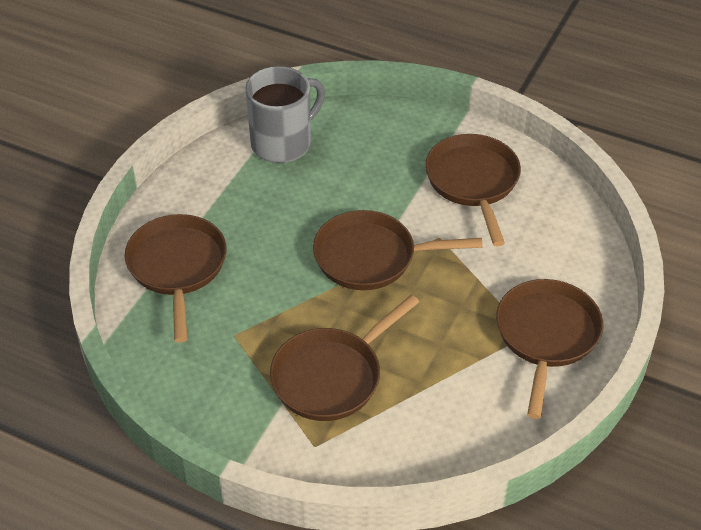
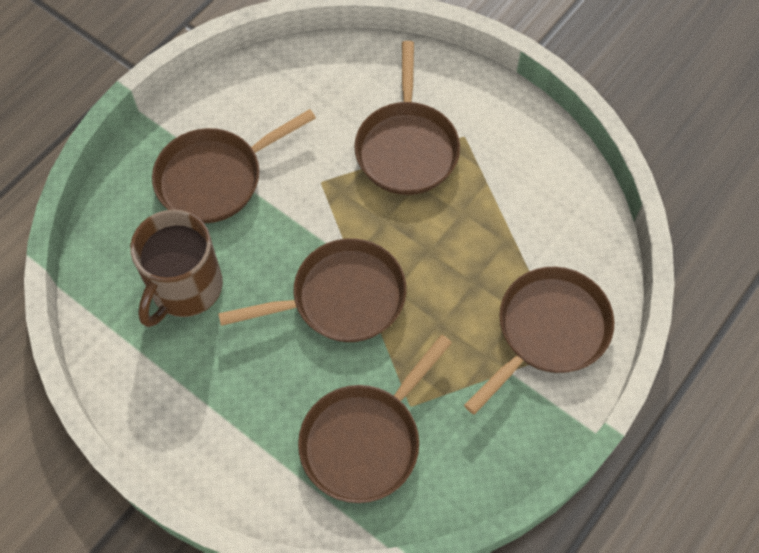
brown mug: none = 0 -> [130,210,223,327] = 1
grey mug: [245,66,325,163] = 1 -> none = 0

